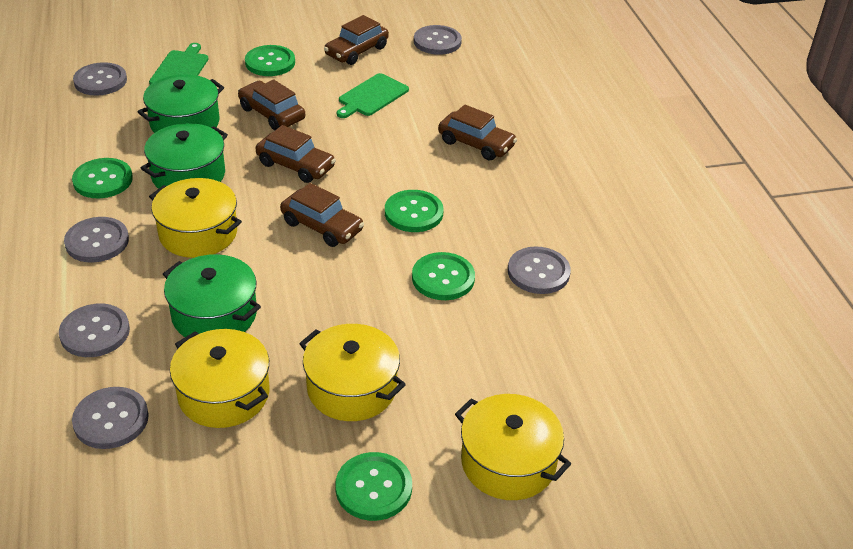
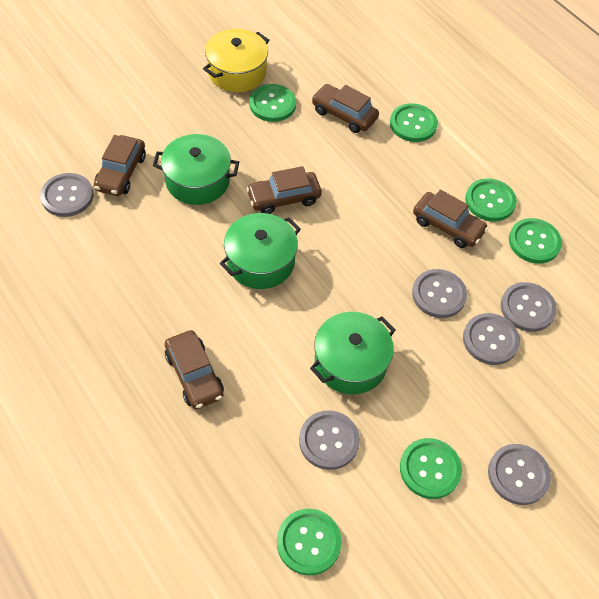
green button: [72,158,133,198] [245,45,295,76] [335,452,412,521] [385,190,444,232] [412,252,475,300] = 5 -> [249,84,296,122] [277,509,342,576] [390,103,438,142] [400,438,462,499] [465,178,517,222] [509,218,562,264] = 6
green cutting board: [149,43,208,85] [337,73,409,118] = 2 -> none = 0
yellow pot: [149,178,242,258] [170,329,269,428] [299,324,406,421] [455,394,571,500] = 4 -> [203,29,269,92] = 1

